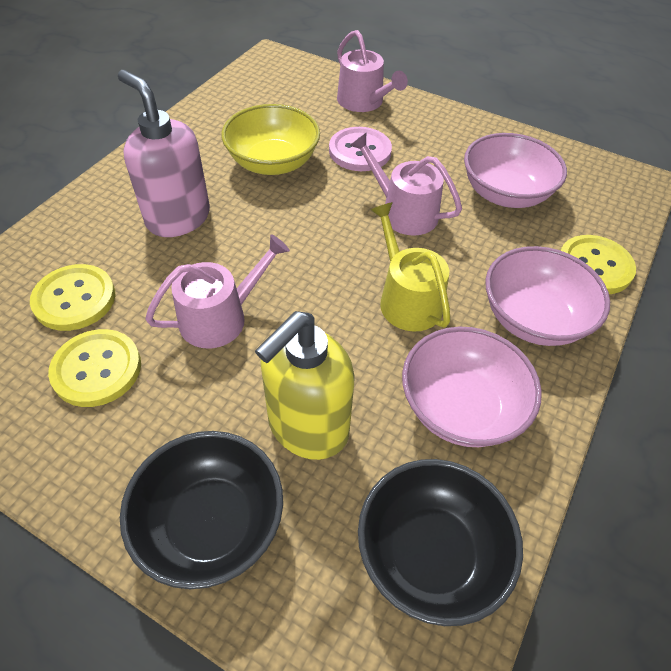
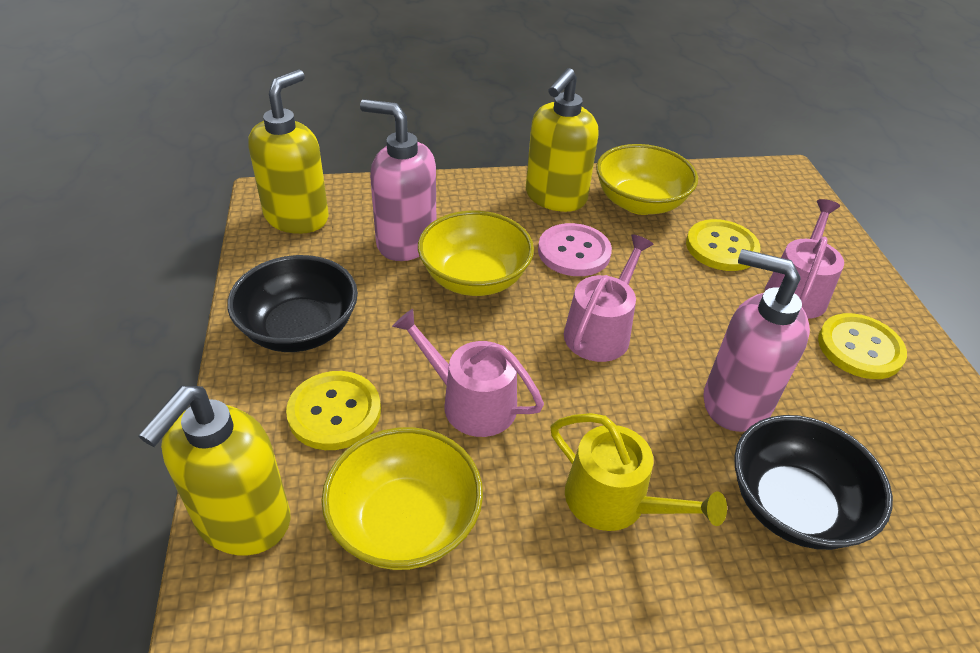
pink bowl: [402,327,542,447] [464,133,567,208] [485,246,610,346] = 3 -> none = 0
pink soap dispenser: [118,70,210,237] = 1 -> [360,99,436,261] [703,249,810,432] = 2
yellow bowl: [221,104,320,175] = 1 -> [322,427,483,570] [418,211,534,296] [596,144,698,215] = 3
yellow soap dispenser: [255,311,355,460] = 1 -> [138,386,291,555] [248,69,329,234] [526,68,598,212] = 3

